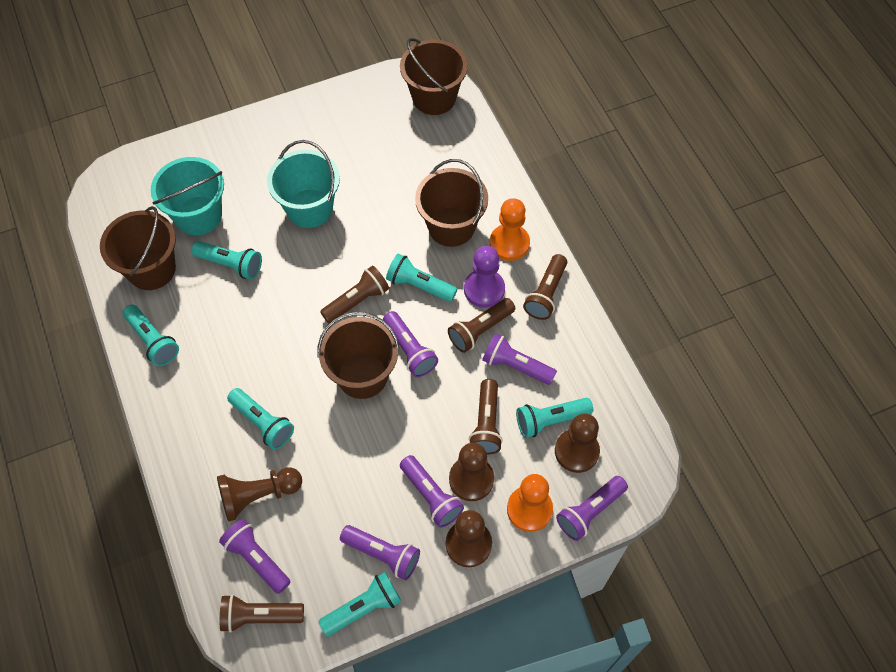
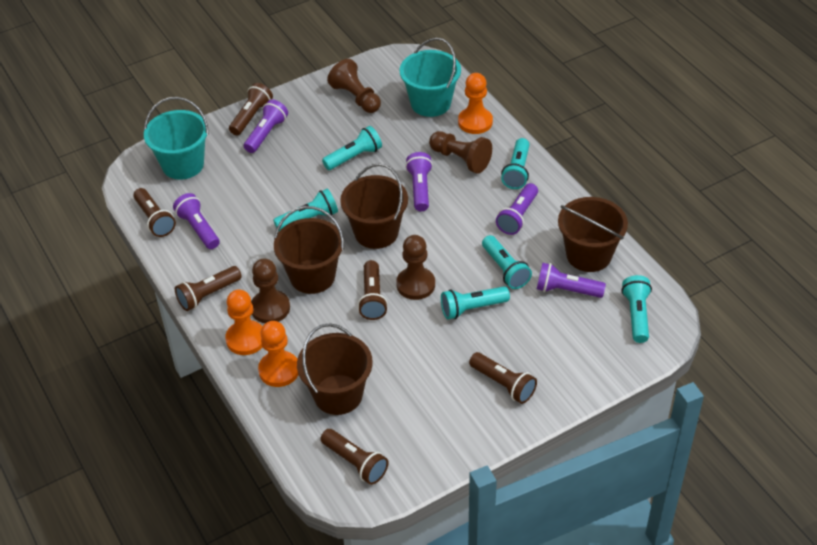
brown flashlight: [220,594,304,633] [320,266,389,323] [448,298,515,353] [469,379,503,455] [523,254,567,320] = 5 -> [133,188,176,237] [175,266,242,311] [229,83,273,135] [321,429,389,485] [358,260,388,320] [469,352,537,404] = 6
orange pawn: [490,198,530,261] [507,474,553,532] = 2 -> [225,289,262,355] [258,321,298,387] [458,73,493,134] = 3
purple flashlight: [219,519,290,594] [340,525,420,580] [383,311,438,377] [400,455,464,528] [482,333,557,385] [556,476,628,541] = 6 -> [173,193,220,249] [244,100,288,153] [405,152,433,211] [496,183,538,235] [537,263,606,298] = 5
purple pawn: [464,246,505,308] = 1 -> none = 0

